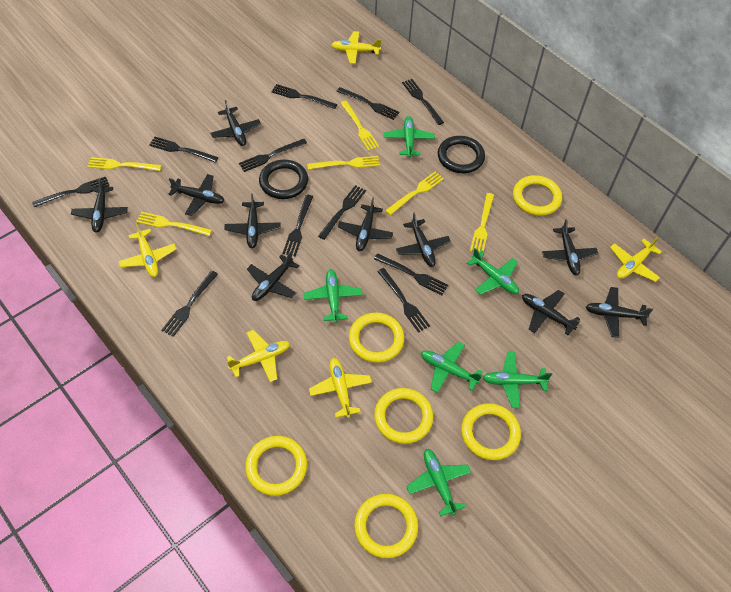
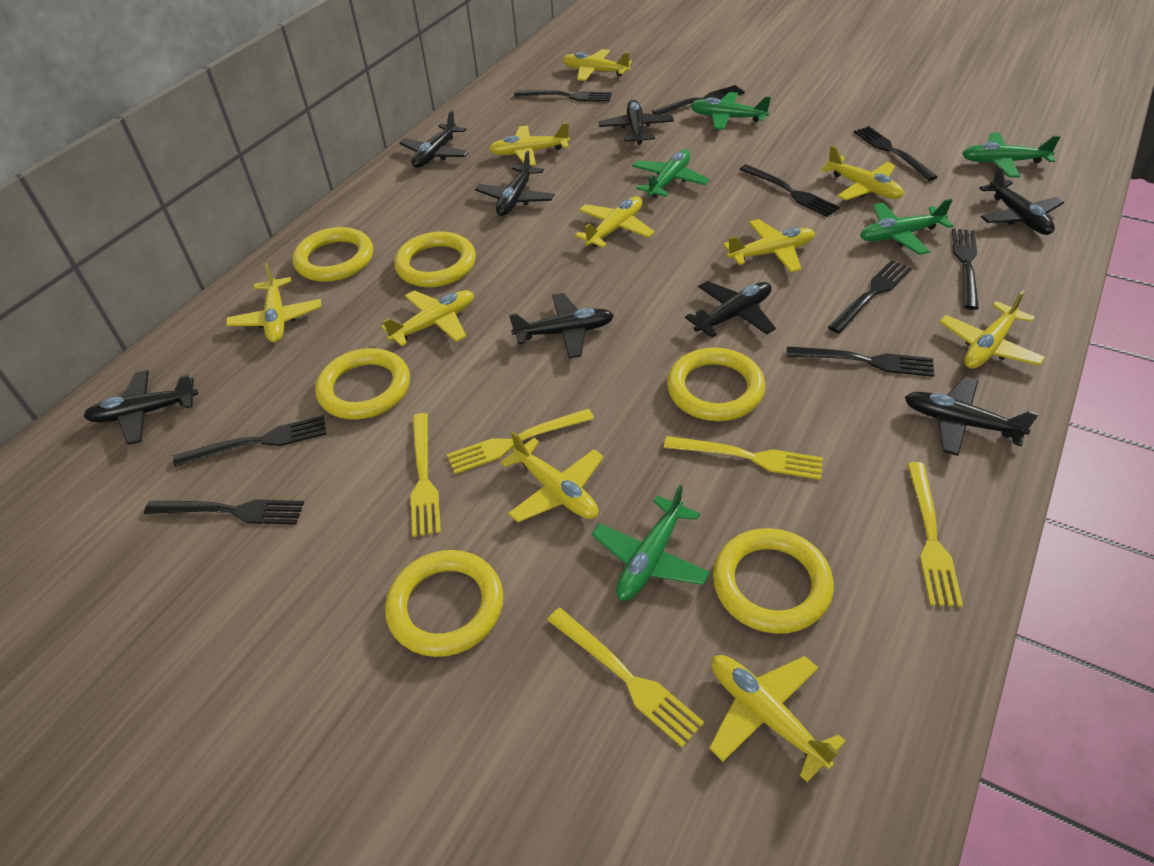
black fork: [32,177,110,207] [149,137,218,163] [161,271,218,337] [239,139,307,172] [271,84,337,109] [283,194,313,257] [318,185,366,240] [337,87,399,120] [374,253,448,295] [377,268,430,333] [402,79,444,125] = 11 -> [144,499,304,525] [173,416,326,467] [514,90,612,102] [652,85,745,115] [739,164,840,217] [786,346,935,377] [828,260,912,333] [854,126,938,181] [952,228,979,310] = 9
black plane: [71,178,128,232] [168,174,224,216] [210,100,261,146] [224,193,280,248] [247,251,299,301] [338,197,393,251] [396,213,451,267] [522,290,580,335] [542,219,598,275] [586,287,653,338] = 10 -> [83,370,198,445] [399,110,469,168] [475,150,554,216] [509,293,614,358] [599,100,674,145] [685,281,776,338] [905,376,1039,456] [979,166,1064,235] = 8
black ring: [259,160,308,199] [438,136,485,173] = 2 -> none = 0
green plane: [304,269,362,323] [384,116,435,157] [406,449,471,517] [421,342,483,393] [467,248,519,295] [483,352,552,408] = 6 -> [592,485,710,601] [632,150,710,198] [690,92,771,130] [860,199,953,255] [962,133,1061,177] = 5
yellow fork: [87,157,162,171] [136,212,212,236] [307,156,380,169] [341,101,379,151] [385,172,444,215] [470,193,494,252] = 6 -> [411,413,441,537] [447,408,594,474] [547,608,704,748] [664,436,823,480] [907,462,963,607] = 5
yellow plane: [118,223,176,277] [226,330,290,382] [309,358,372,418] [331,31,381,64] [610,237,662,282] = 5 -> [226,263,321,343] [381,290,474,347] [489,123,570,166] [500,431,604,522] [563,49,632,81] [575,196,655,248] [709,655,846,783] [723,219,815,272] [821,145,904,200] [940,290,1046,369] = 10

